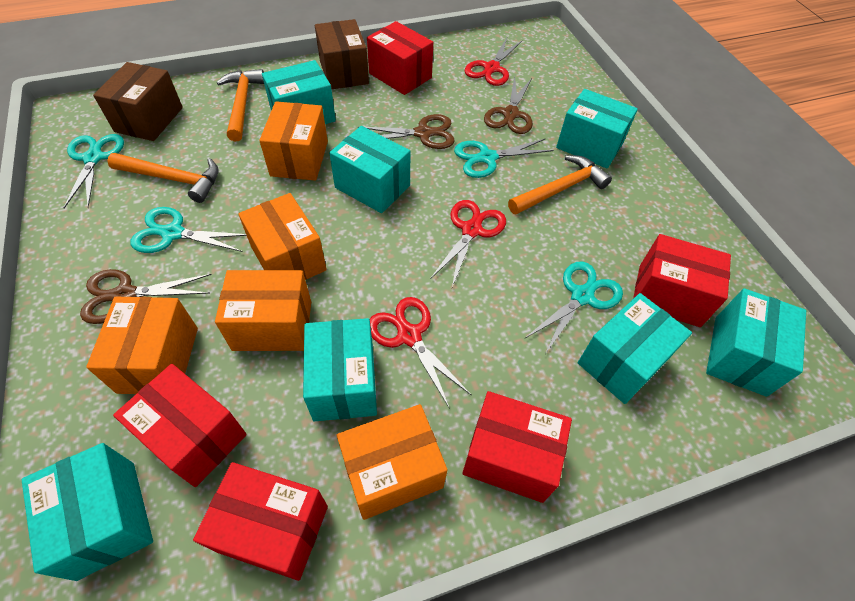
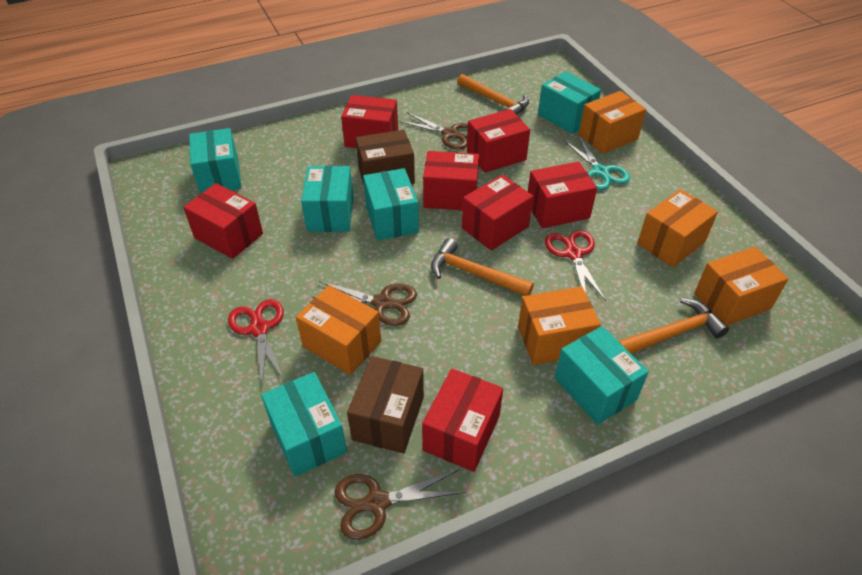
red box: [113,364,247,487] [193,462,328,581] [367,21,433,95] [462,391,572,503] [633,234,731,327] = 5 -> [183,183,263,259] [341,95,398,148] [422,369,503,472] [423,151,479,210] [462,175,533,251] [467,109,530,173] [528,162,597,228] = 7
red scissors: [370,297,472,409] [430,200,506,287] [465,38,523,86] = 3 -> [228,299,285,385] [545,230,606,301] = 2
turquoise box: [22,443,153,581] [262,60,336,124] [303,318,377,421] [329,126,410,213] [556,89,638,169] [578,293,692,404] [706,288,806,397] = 7 -> [189,128,241,194] [261,372,347,477] [301,166,354,232] [363,168,419,240] [538,71,601,134] [555,326,649,425] = 6
turquoise scissors: [64,134,124,208] [131,207,247,253] [454,138,554,178] [524,261,623,354] = 4 -> [564,135,630,190] = 1

